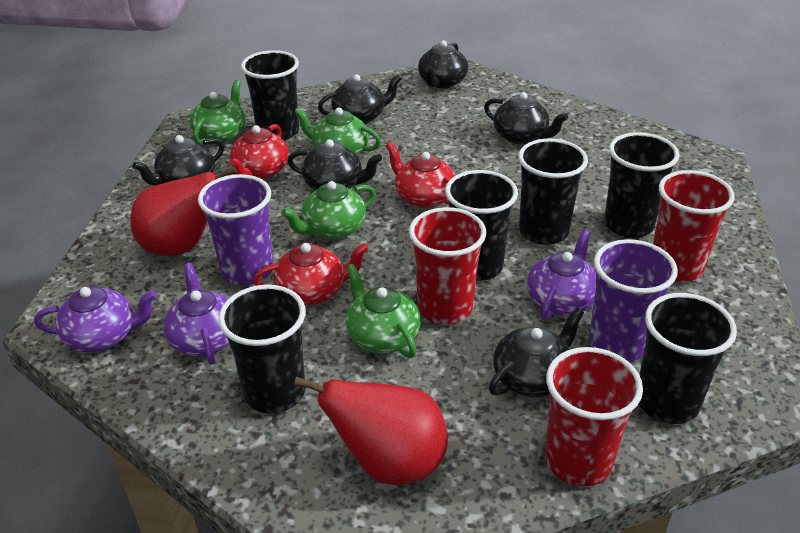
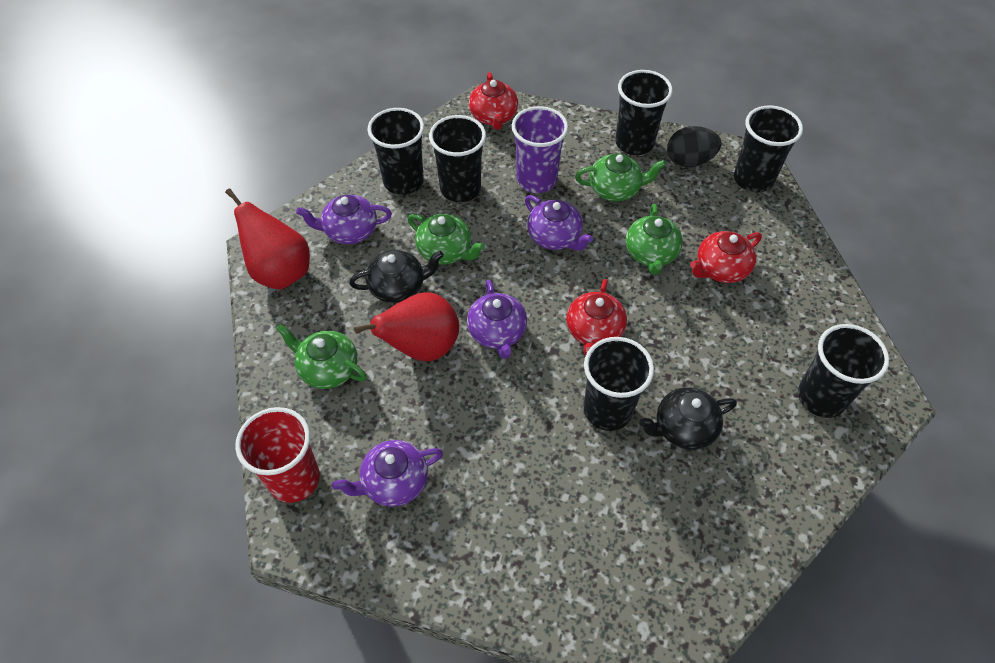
black egg: none = 0 -> [667,126,721,167] = 1
black teapot: [132,135,224,186] [287,139,382,190] [318,74,401,124] [418,40,468,89] [484,92,568,144] [489,308,584,398] = 6 -> [349,250,444,303] [639,387,737,450] = 2
purple cup: [198,174,273,285] [589,239,678,362] = 2 -> [512,106,568,193] = 1
purple teapot: [34,286,157,352] [164,263,230,365] [527,229,596,321] = 3 -> [296,195,392,244] [332,440,443,507] [467,280,527,359] [525,195,593,250] = 4
red cup: [409,207,486,324] [545,347,643,487] [653,170,735,282] = 3 -> [235,407,320,503] = 1

